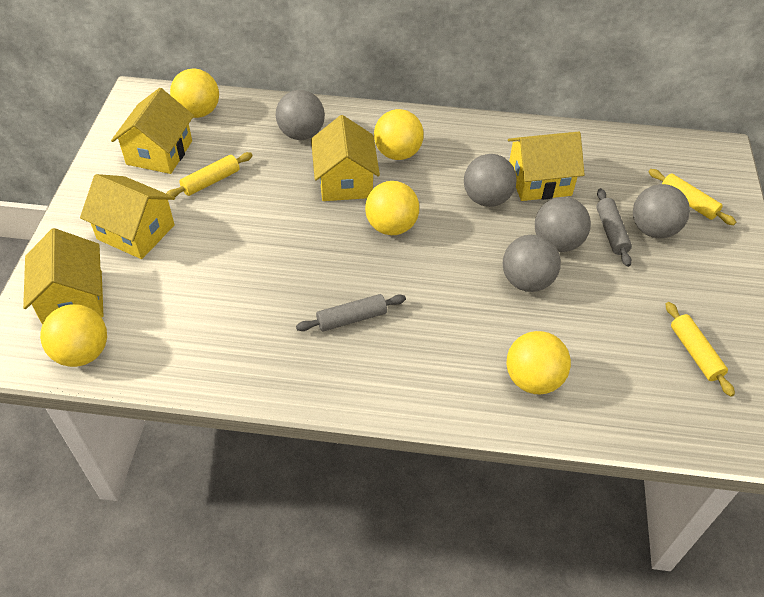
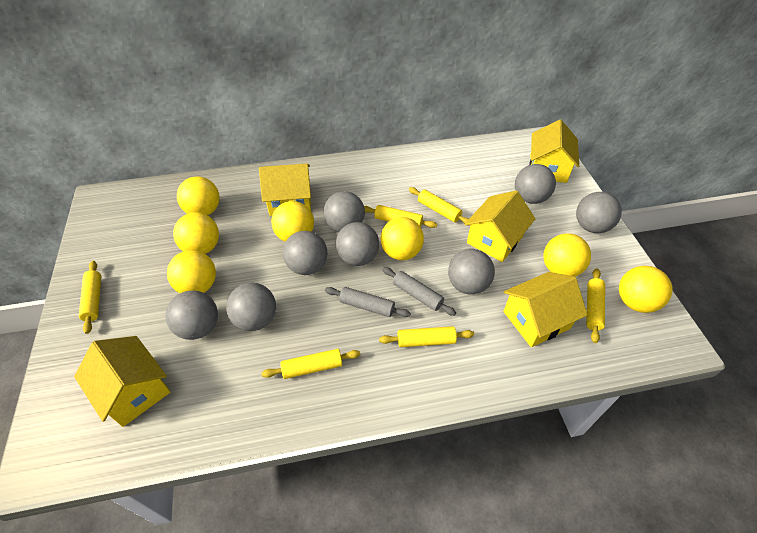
grey ball: [276,90,325,140] [464,154,517,207] [503,235,561,292] [535,197,591,252] [633,184,690,238] = 5 -> [165,291,218,340] [226,283,276,331] [283,231,328,275] [323,191,365,232] [336,222,379,266] [448,249,495,295] [515,164,556,204] [576,192,622,233] = 8
yellow ball: [40,304,107,367] [170,69,219,118] [365,181,419,235] [374,109,424,160] [506,331,571,394] = 5 -> [167,250,216,293] [173,212,219,254] [177,177,220,216] [271,201,314,242] [380,217,424,260] [543,233,591,277] [619,266,673,313] = 7
yellow rolling pin: [166,152,253,197] [649,169,736,225] [666,302,735,397] = 3 -> [79,261,101,334] [261,349,360,379] [364,205,437,228] [379,326,474,347] [409,187,469,224] [586,268,605,343] = 6

